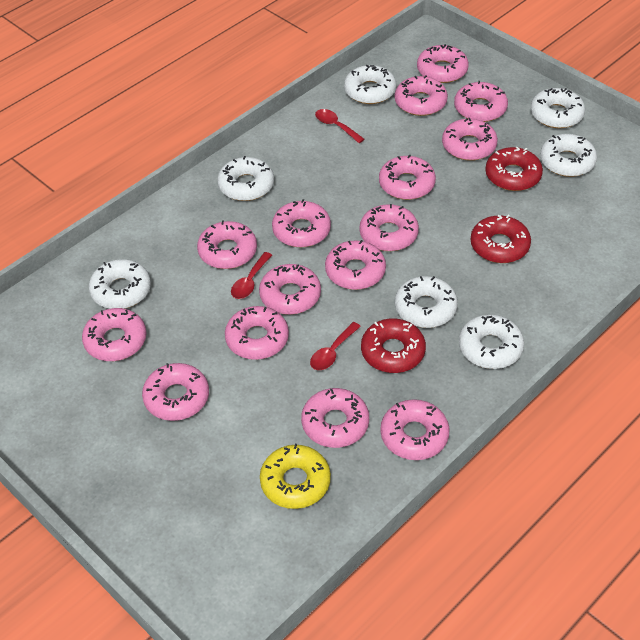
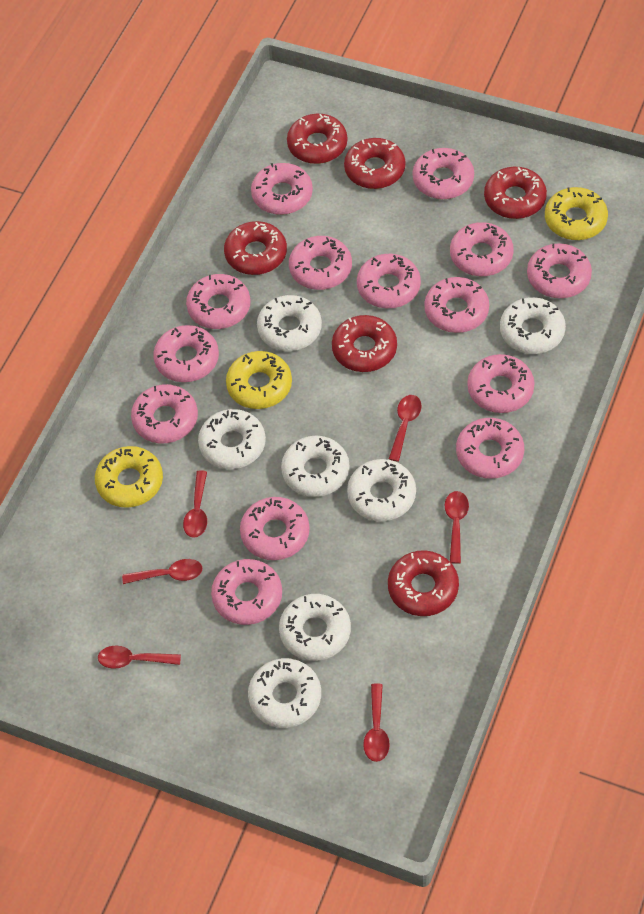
pink donut: [82,308,147,361] [142,363,209,421] [197,221,257,269] [225,306,289,360] [259,264,321,315] [272,199,331,247] [301,388,369,448] [325,240,386,290] [360,204,419,251] [379,154,436,200] [380,399,450,460] [395,75,448,116] [417,44,469,83] [442,118,498,161] [454,81,508,122] = 15 -> [131,384,198,443] [153,325,219,382] [186,274,250,329] [211,559,282,625] [240,497,310,560] [251,163,313,215] [289,236,352,290] [357,254,421,308] [413,148,474,199] [424,277,489,333] [450,222,514,276] [456,418,524,479] [467,354,535,413] [527,243,592,298] = 14
red donut: [361,318,426,373] [470,215,531,263] [485,147,543,191] = 3 -> [224,221,287,275] [287,114,347,164] [332,315,397,372] [344,138,405,189] [388,550,459,616] [484,167,547,219] = 6
red spoon: [231,252,272,299] [310,322,361,370] [315,109,364,143] = 3 -> [98,646,181,669] [122,559,202,584] [183,470,207,538] [363,683,390,762] [389,395,422,462] [445,491,469,564] = 6
yellow donut: [260,444,331,509] = 1 -> [95,446,163,508] [226,351,292,409] [545,187,608,240] = 3

